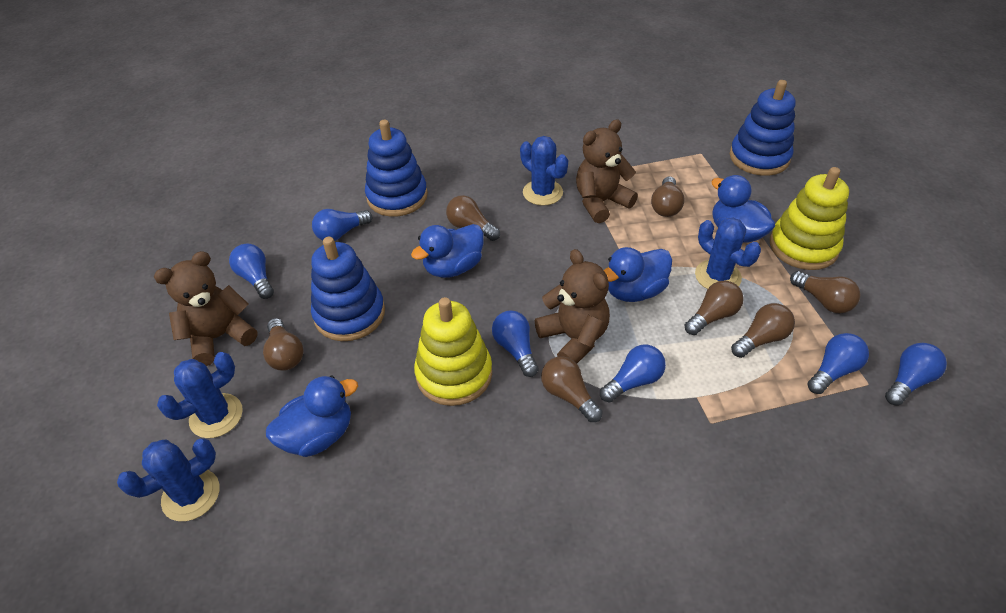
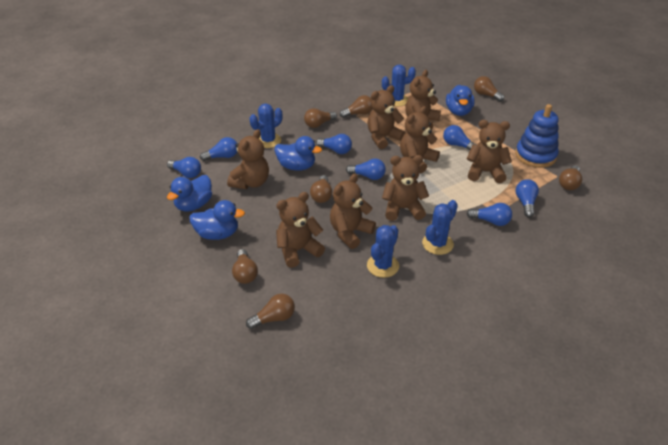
blue light bulb: [229,244,274,299] [312,209,372,241] [492,310,539,377] [600,345,666,402] [807,333,869,394] [885,343,947,406] = 6 -> [167,157,201,178] [200,137,237,161] [316,134,352,154] [346,159,386,180] [443,125,476,150] [466,203,512,226] [516,179,539,217] = 7
blue stacking toy: [311,237,385,341] [365,120,428,217] [730,80,796,176] = 3 -> [515,104,559,168] = 1
brown teddy bear: [154,251,258,366] [535,249,610,363] [576,120,638,223] = 3 -> [227,129,269,189] [276,192,325,268] [330,173,376,249] [367,85,406,149] [382,155,429,221] [400,106,440,173] [405,70,441,130] [467,120,512,183] = 8
yellow stacking toy: [414,297,492,406] [770,167,849,270] = 2 -> none = 0

